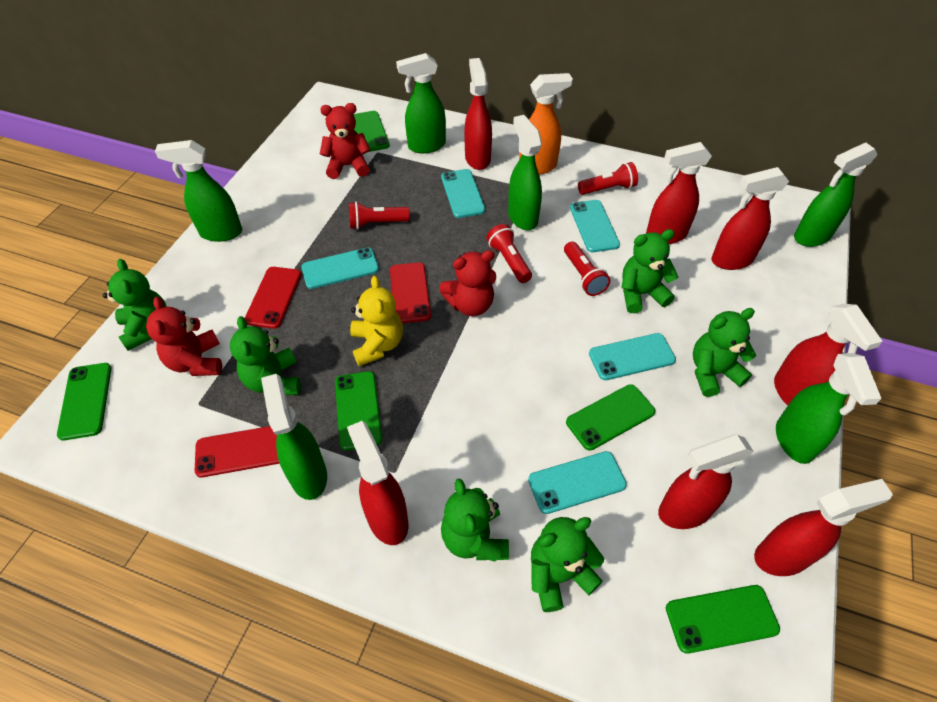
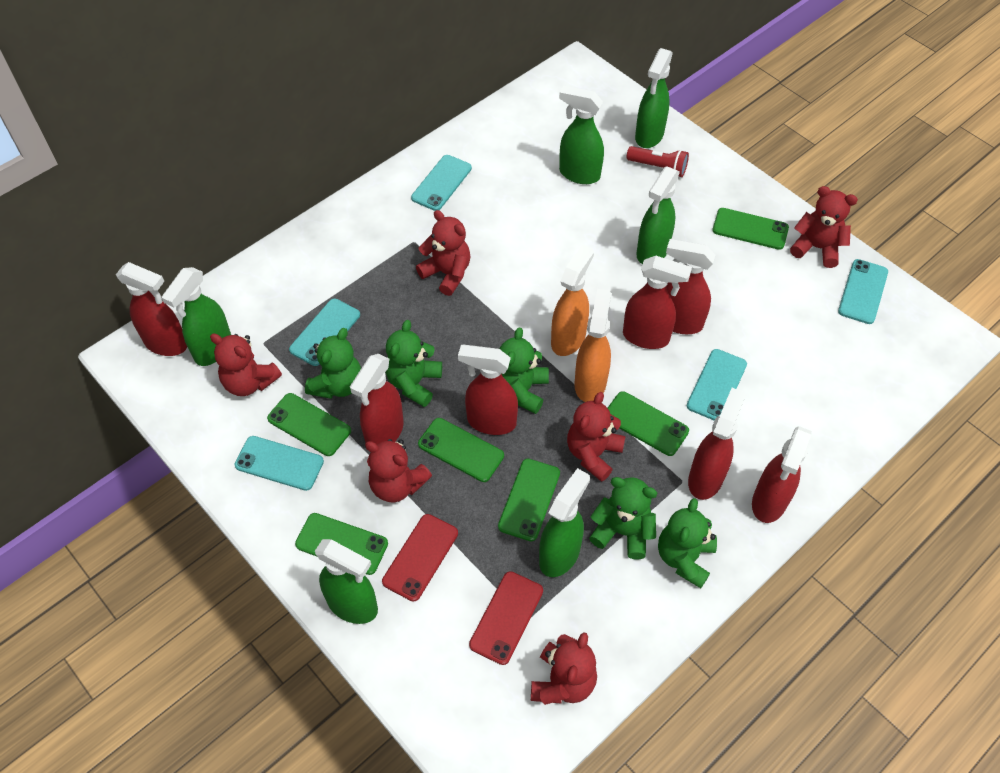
green phone: [57,363,112,440] [335,371,382,450] [354,111,390,152] [566,384,656,451] [666,585,780,654] = 5 -> [267,393,351,456] [295,513,388,575] [418,418,504,482] [498,459,560,541] [608,391,689,456] [712,208,789,250] = 6
green teddy bear: [103,259,167,351] [230,316,301,395] [441,478,509,562] [531,517,604,612] [622,229,678,313] [693,308,756,397] = 6 -> [305,328,361,399] [386,320,442,407] [500,327,549,414] [589,477,657,560] [658,498,717,588] = 5
orange spray bottle: [519,73,573,175] = 1 -> [551,244,594,356] [574,289,611,402] = 2
red flashlight: [349,201,410,229] [486,224,532,283] [564,241,610,296] [578,162,638,195] = 4 -> [627,146,689,177] = 1
red phone: [195,426,280,477] [245,267,301,329] [390,262,431,323] = 3 -> [382,514,458,601] [469,571,543,665] = 2
red teddy bear: [146,297,222,376] [320,103,370,179] [439,250,496,316] = 3 -> [210,333,282,396] [365,439,432,502] [416,210,470,296] [531,632,597,705] [567,392,626,482] [790,186,858,268] = 6
yellow teddy bear: [350,276,403,366] = 1 -> none = 0

